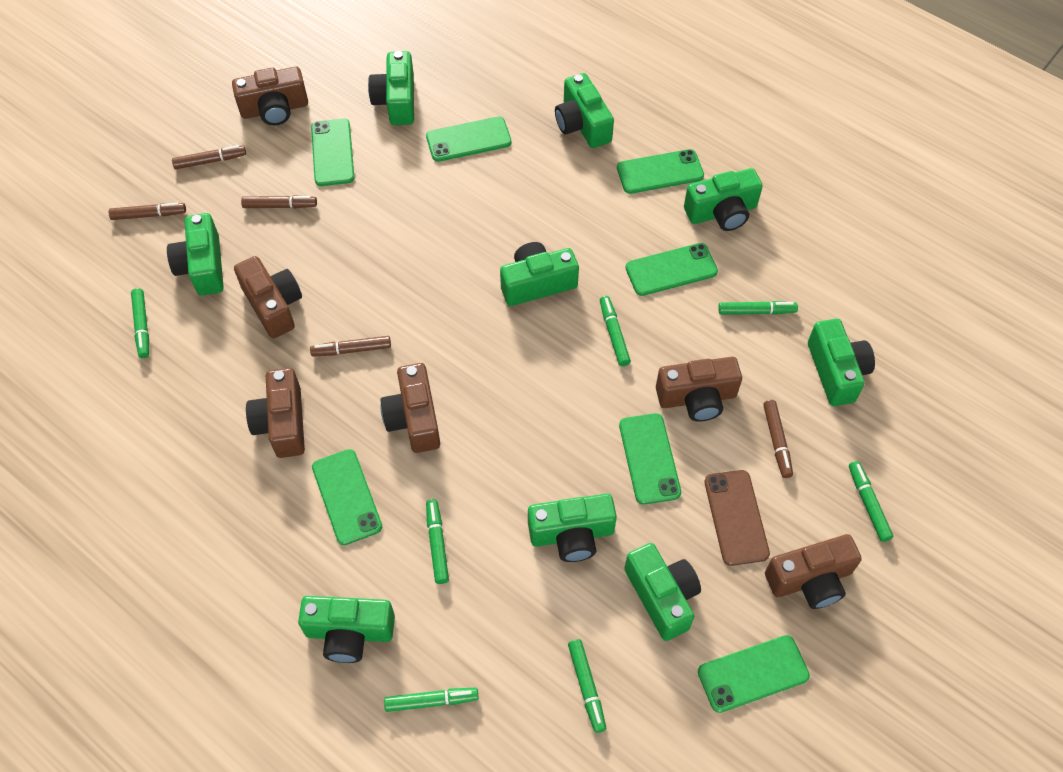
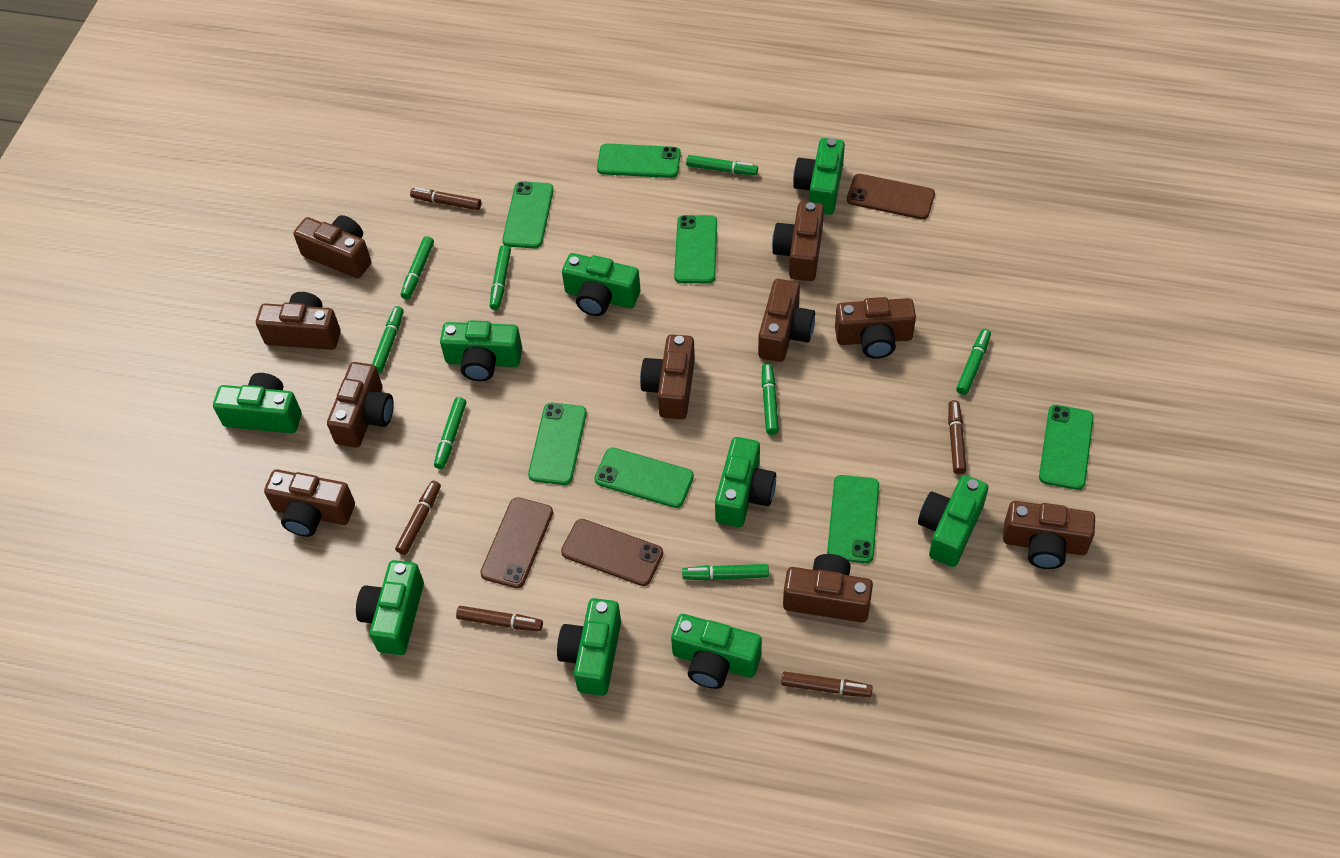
brown camera: [232,67,308,125] [234,256,302,339] [246,368,305,458] [380,363,440,453] [656,357,742,422] [765,534,862,609] = 6 -> [256,292,341,350] [264,469,355,537] [293,215,371,278] [327,362,394,448] [640,334,695,419] [758,279,815,362] [772,202,824,281] [783,554,873,623] [835,297,916,359] [1003,501,1095,569] = 10
brown phone: [704,470,770,566] = 1 -> [480,497,553,588] [561,519,663,586] [847,174,935,220] = 3
green marker: [131,288,149,358] [384,688,479,712] [426,499,449,584] [568,639,606,733] [600,296,631,366] [718,301,798,315] [849,461,893,542] = 7 -> [372,306,404,373] [401,236,434,299] [434,397,466,469] [490,245,511,310] [682,564,769,581] [686,155,758,175] [762,363,779,435] [956,329,991,395] = 8

